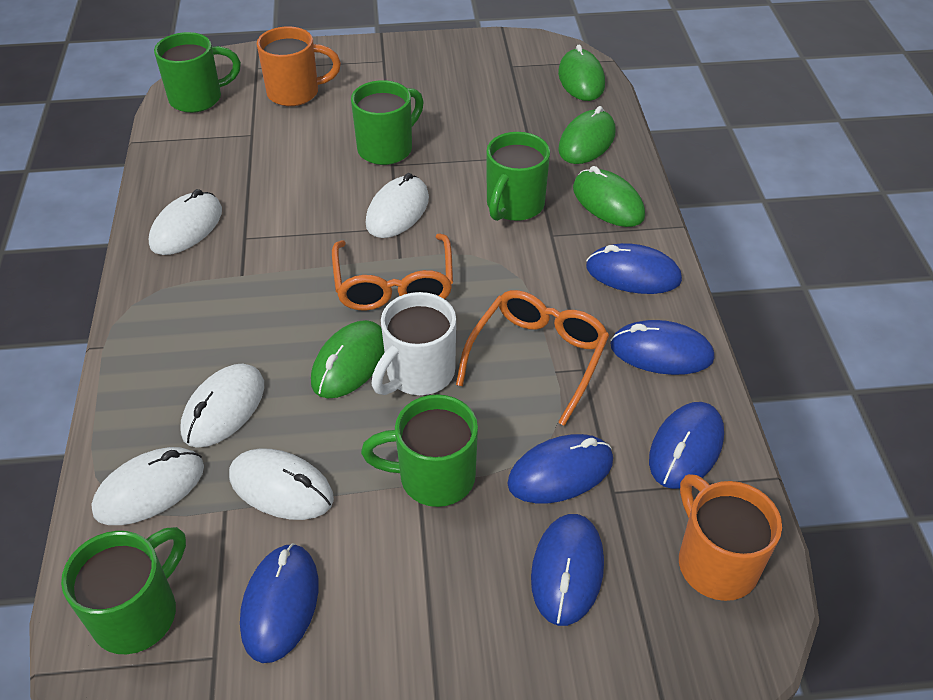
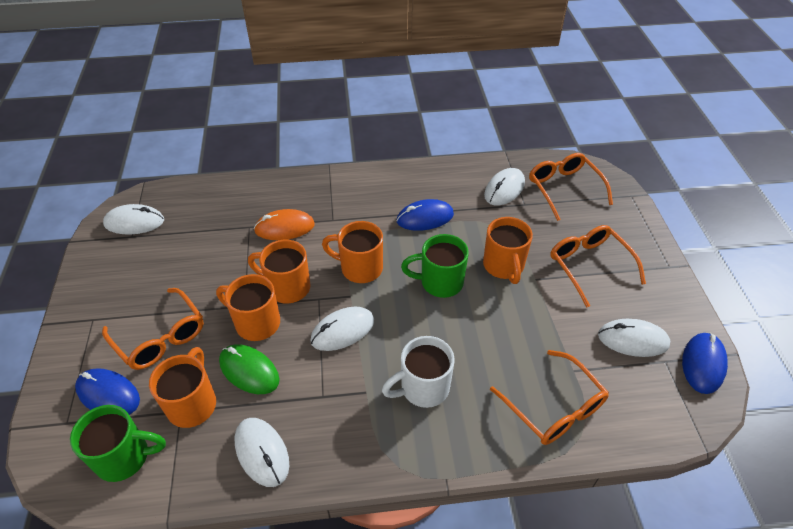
blue mouse: [240,543,318,663] [507,434,613,504] [531,514,604,626] [586,243,682,294] [610,320,714,375] [649,402,724,489] = 6 -> [75,368,140,415] [396,199,454,231] [682,332,728,394] = 3
green mouse: [311,320,385,398] [558,44,605,101] [558,106,616,164] [573,166,645,227] = 4 -> [219,344,279,394] = 1
green mug: [61,527,186,654] [154,32,241,113] [351,80,424,165] [361,394,478,507] [486,132,550,221] = 5 -> [70,405,166,482] [401,234,469,298] = 2
orange glasses: [332,234,453,310] [456,290,609,426] = 2 -> [102,288,204,370] [490,350,609,445] [529,153,613,221] [550,225,646,307] = 4
orange mouse: none = 0 -> [254,209,315,240] = 1
orange mug: [257,26,341,106] [679,474,782,601] = 2 -> [149,347,216,428] [216,274,280,341] [248,240,311,304] [322,221,383,283] [483,217,533,284] = 5

